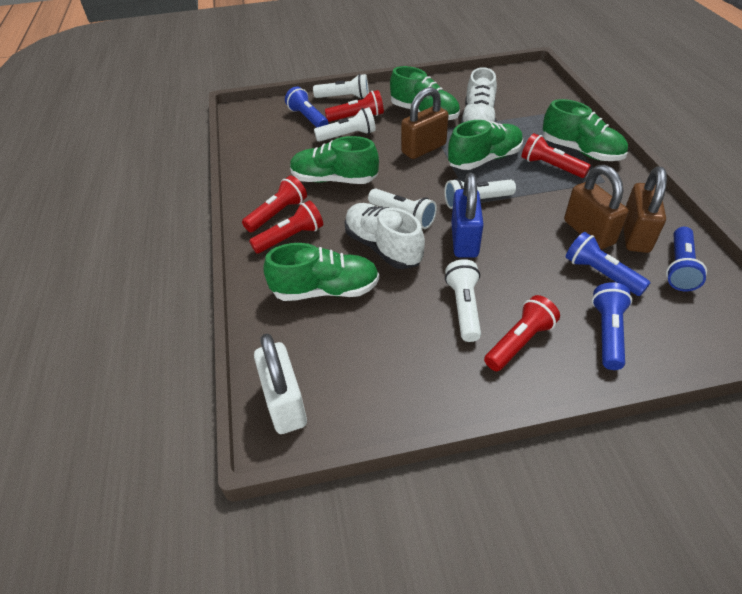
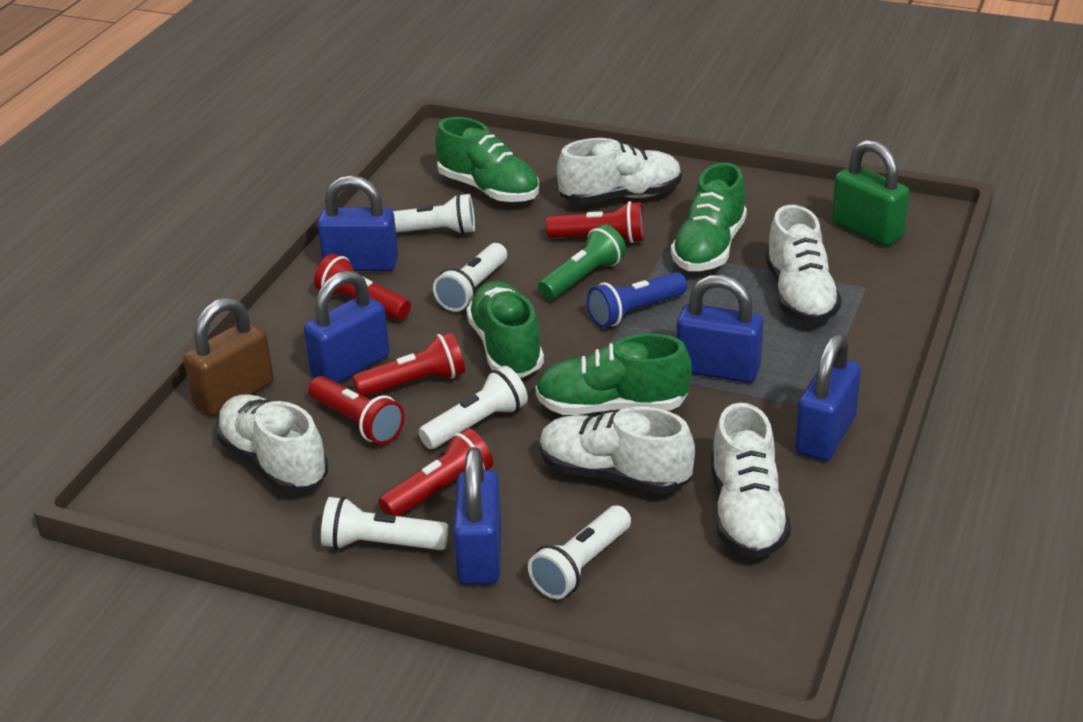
blue flashlight: [285,86,329,128] [566,232,651,296] [592,282,632,370] [666,227,707,291] = 4 -> [587,272,687,328] = 1
blue padlock: [451,173,484,258] = 1 -> [304,270,390,383] [317,175,398,271] [453,447,502,585] [677,275,763,383] [795,333,861,461] = 5
brown padlock: [401,87,449,159] [564,165,629,250] [623,167,667,253] = 3 -> [183,297,274,416] = 1
green flashlight: none = 0 -> [538,224,626,300] = 1
green padlock: none = 0 -> [832,139,909,246] = 1
green shoe: [263,243,379,301] [290,136,379,184] [390,66,460,120] [448,120,523,170] [543,99,628,161] = 5 -> [435,117,539,203] [466,281,544,378] [535,334,692,415] [671,163,747,271] = 4
white padlock: [254,334,307,434] = 1 -> none = 0
white shoe: [345,203,425,269] [461,67,497,123] = 2 -> [216,394,328,493] [540,406,695,494] [557,138,682,204] [711,403,791,558] [766,205,842,324] = 5

